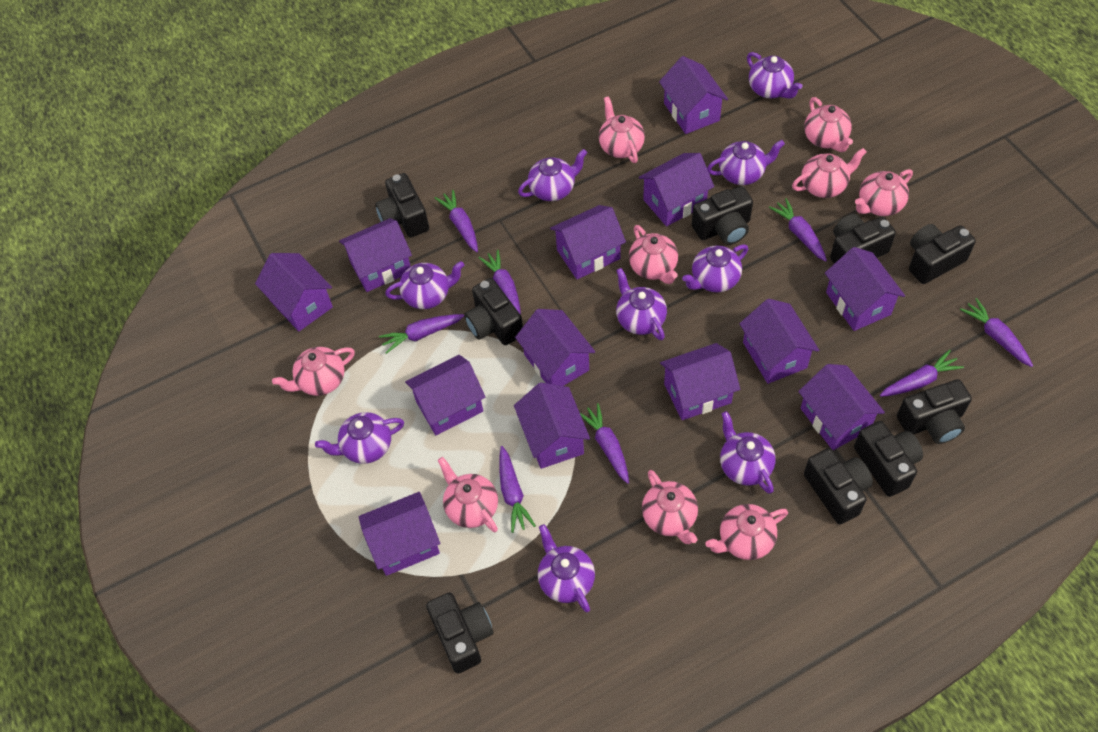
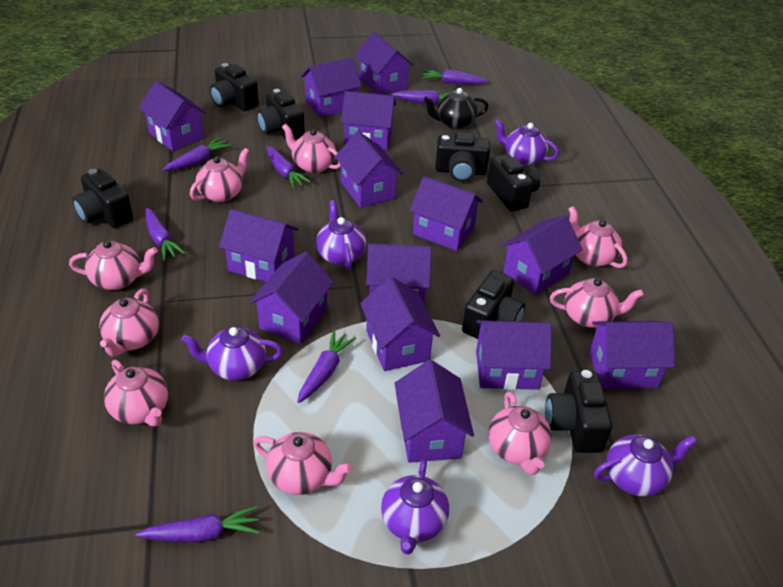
black camera: [375,173,429,237] [426,592,494,673] [464,278,523,345] [692,186,753,245] [804,448,873,524] [830,214,896,264] [854,421,923,497] [897,379,972,444] [909,224,976,284] = 9 -> [72,169,133,228] [210,63,259,111] [257,89,305,140] [435,132,490,182] [462,270,525,339] [487,154,540,211] [545,370,612,453] = 7
black teapot: none = 0 -> [423,88,489,129] = 1
purple carrot: [379,314,464,354] [435,190,478,252] [478,250,521,315] [499,446,536,533] [580,403,629,484] [769,198,827,262] [880,350,964,397] [960,298,1033,367] = 8 -> [136,506,260,542] [145,208,185,261] [162,137,232,171] [266,146,311,189] [297,330,356,403] [391,90,449,104] [422,70,487,84] = 7
purple house: [255,253,333,331] [339,218,412,292] [359,492,440,576] [405,355,486,435] [514,383,590,469] [515,309,595,386] [550,205,626,279] [639,153,714,226] [659,56,728,134] [660,343,740,420] [739,299,819,384] [798,364,885,450] [825,247,905,331] = 13 -> [139,81,206,151] [219,209,299,282] [249,252,334,344] [301,57,362,118] [335,131,403,208] [341,91,396,150] [355,32,413,95] [360,276,440,371] [366,244,432,303] [394,360,474,463] [410,176,483,251] [476,320,552,390] [502,215,583,295] [589,321,675,389] = 14
purple teapot: [315,412,404,464] [385,261,464,309] [518,149,587,201] [538,524,595,612] [616,268,667,340] [682,244,748,292] [707,140,785,185] [720,411,776,494] [747,52,802,99] = 9 -> [181,326,283,380] [316,200,366,270] [381,459,449,555] [494,119,559,166] [594,434,697,496] = 5

